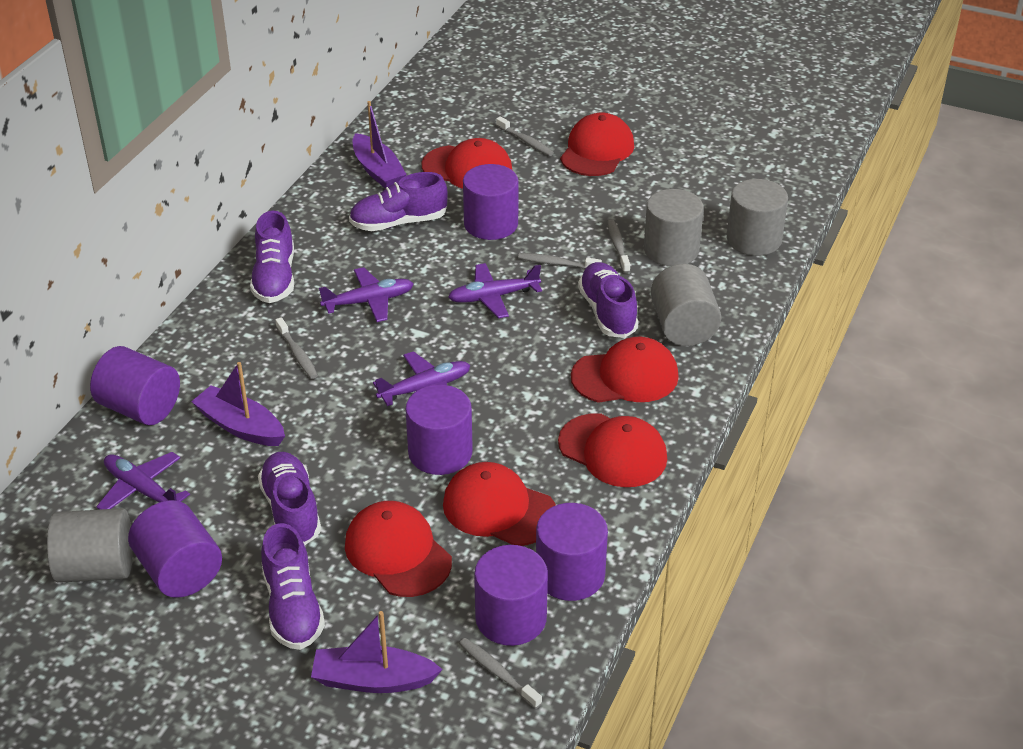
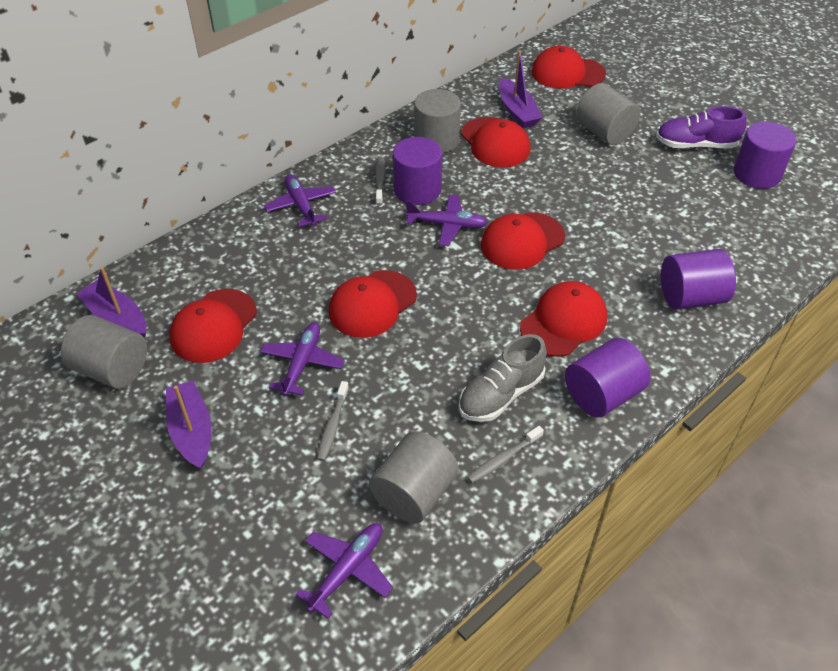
grey shoe: none = 0 -> [459,334,547,422] = 1
grey toothbrush: [275,317,318,379] [459,638,542,709] [496,116,554,156] [518,253,602,269] [607,219,630,273] = 5 -> [317,381,349,461] [375,156,385,205] [467,426,544,483] = 3
purple cylinder: [90,346,180,425] [128,500,222,598] [405,385,473,475] [463,164,518,240] [474,545,548,646] [536,503,608,601] = 6 -> [393,137,442,205] [565,338,650,417] [661,249,736,310] [734,121,796,189] = 4
purple shoe: [250,211,294,303] [258,452,321,545] [261,523,325,650] [349,172,448,231] [578,262,639,338] = 5 -> [656,106,746,148] = 1

